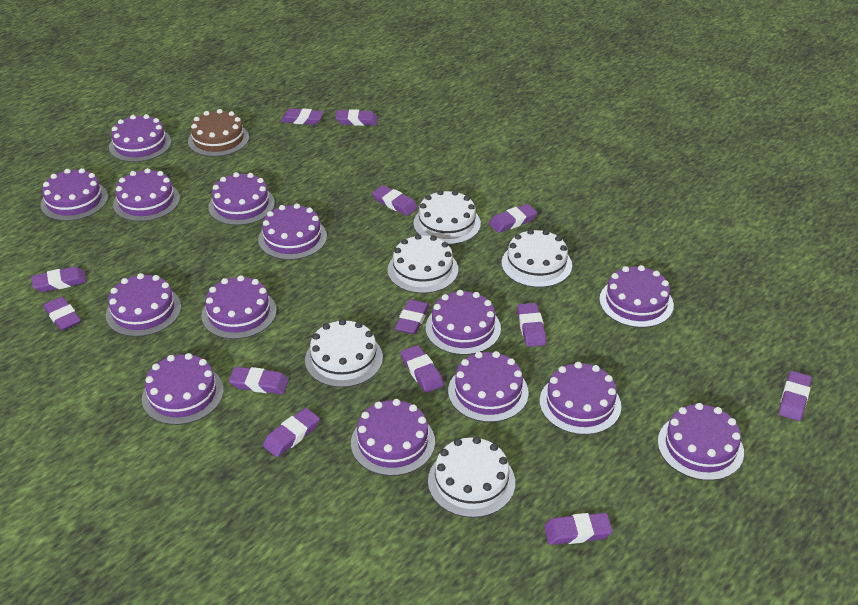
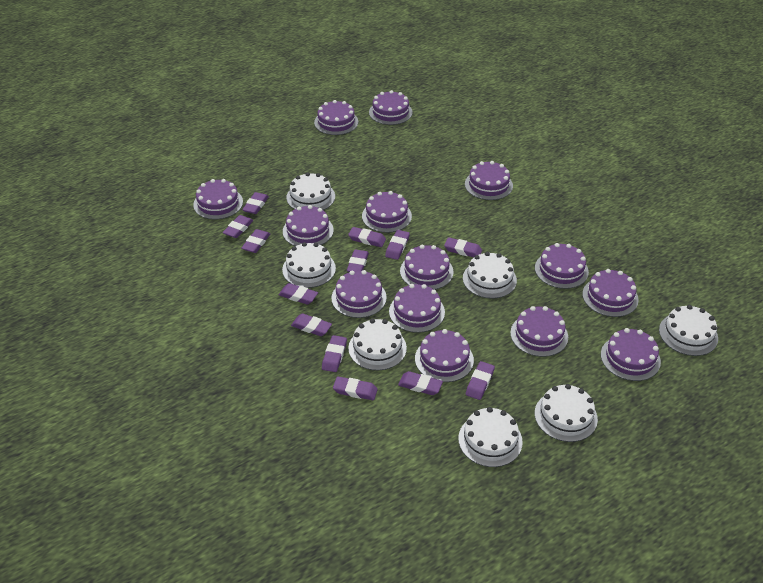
brown cake: [188,109,249,157] = 1 -> none = 0
white cake: [305,319,383,387] [388,234,458,293] [414,190,481,245] [428,436,515,518] [502,229,572,288] = 5 -> [282,242,336,288] [286,172,335,210] [348,319,407,370] [458,407,523,467] [463,252,517,299] [535,384,598,442] [659,305,718,356] = 7

